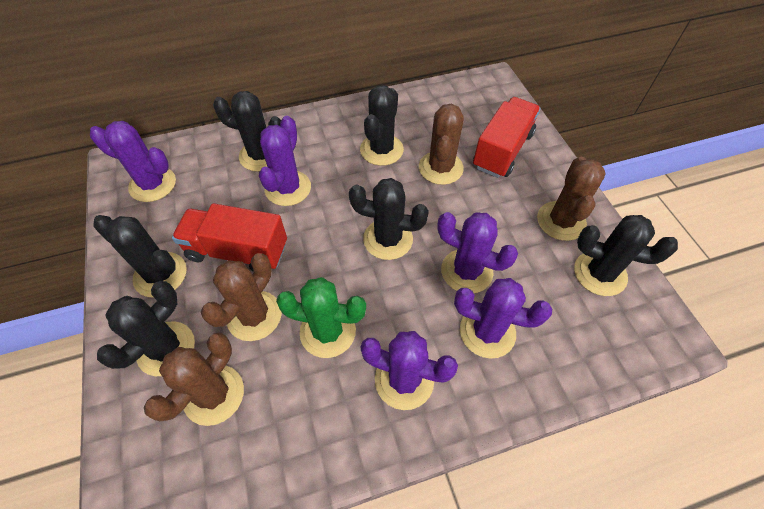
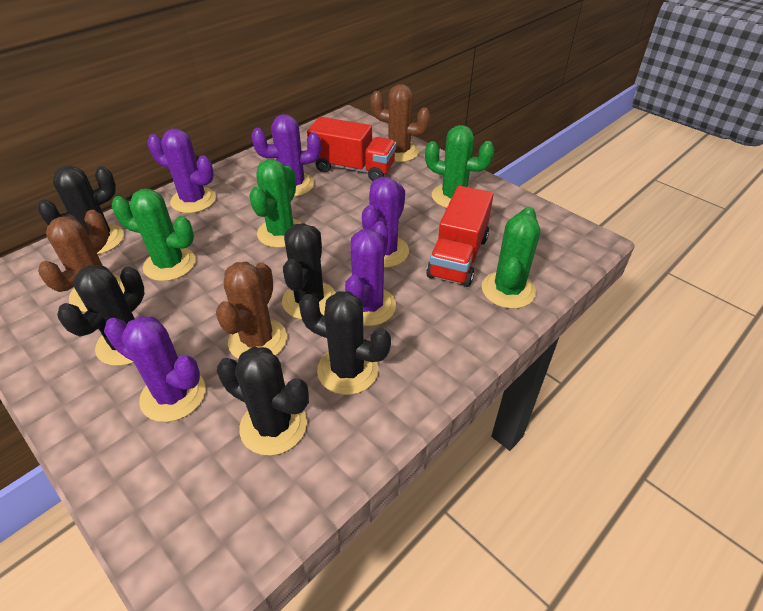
black cactus: [93,215,187,298] [97,281,195,376] [213,91,281,172] [349,178,429,260] [360,85,404,166] [574,215,678,296] = 6 -> [37,166,124,254] [57,265,144,366] [217,347,309,456] [282,223,336,320] [299,291,391,395] = 5
brown cactus: [144,333,244,426] [201,253,282,341] [419,104,464,185] [537,157,606,241] = 4 -> [38,210,125,312] [216,262,287,359] [370,84,430,162] = 3
green cactus: [276,277,366,358] = 1 -> [112,189,196,281] [249,159,301,248] [425,125,494,208] [482,206,540,309] = 4

